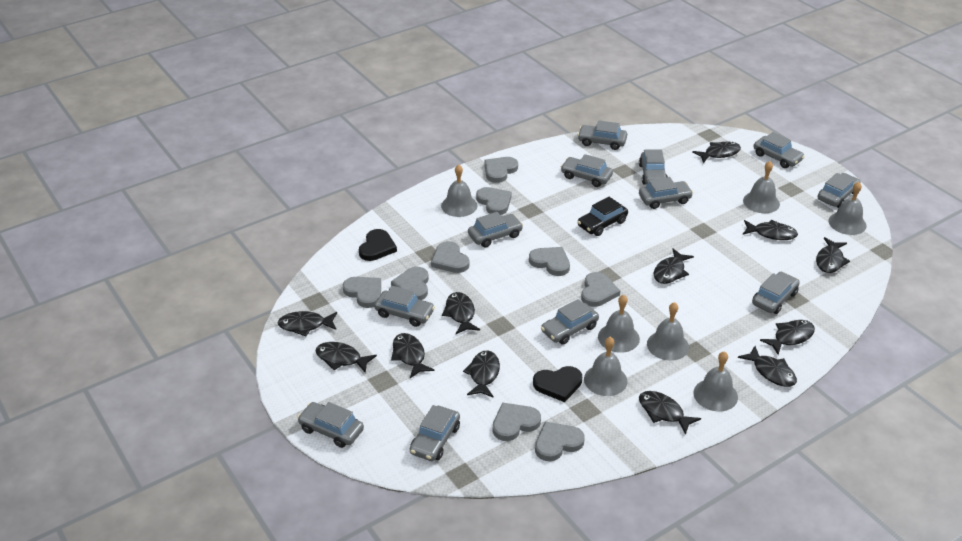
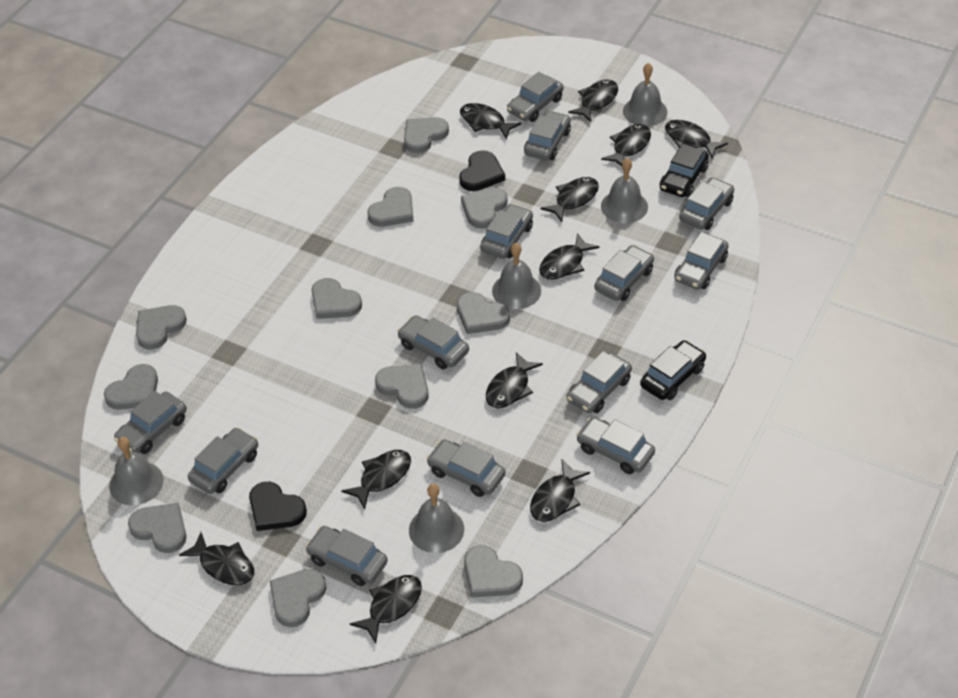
black car: [578,197,628,236] = 1 -> [640,340,706,400] [660,143,709,197] = 2
black fish: [277,311,337,336] [315,342,377,373] [391,333,434,378] [442,292,480,334] [463,350,500,398] [639,391,701,435] [653,249,694,284] [692,142,741,163] [738,346,797,387] [743,220,798,240] [760,320,815,355] [816,237,850,273] = 12 -> [179,532,254,585] [341,450,411,510] [350,575,422,643] [460,103,522,139] [486,352,543,408] [530,460,590,522] [539,233,600,279] [540,177,599,222] [568,79,618,122] [601,124,651,166] [665,120,728,159] = 11
grey bell: [441,164,477,217] [584,337,627,396] [598,295,640,353] [647,302,689,361] [693,351,738,411] [743,161,780,213] [828,182,867,235] = 7 -> [109,437,164,505] [409,484,464,553] [492,243,541,309] [601,158,648,223] [623,63,667,126] = 5
grey car: [297,402,364,448] [374,286,435,327] [410,405,460,461] [468,212,523,247] [541,299,599,345] [561,154,613,187] [577,120,627,150] [639,150,668,185] [639,177,693,209] [752,272,800,314] [754,132,805,168] [818,173,860,208] = 12 -> [114,391,187,454] [188,428,258,494] [305,526,388,586] [397,315,469,369] [427,439,506,497] [480,204,533,259] [507,72,564,122] [524,110,571,161] [567,351,632,413] [576,417,655,474] [595,245,654,301] [674,232,728,290] [679,177,734,230] = 13
grey heart: [343,277,381,308] [391,267,429,300] [431,241,470,273] [476,187,512,215] [484,157,518,183] [493,403,541,441] [529,247,570,276] [535,421,585,461] [581,272,620,307] = 9 -> [104,364,158,410] [128,503,187,553] [136,305,187,350] [270,569,327,627] [311,278,362,319] [367,187,414,227] [375,364,429,409] [404,117,449,153] [457,292,510,334] [461,187,507,229] [464,545,523,597] = 11

